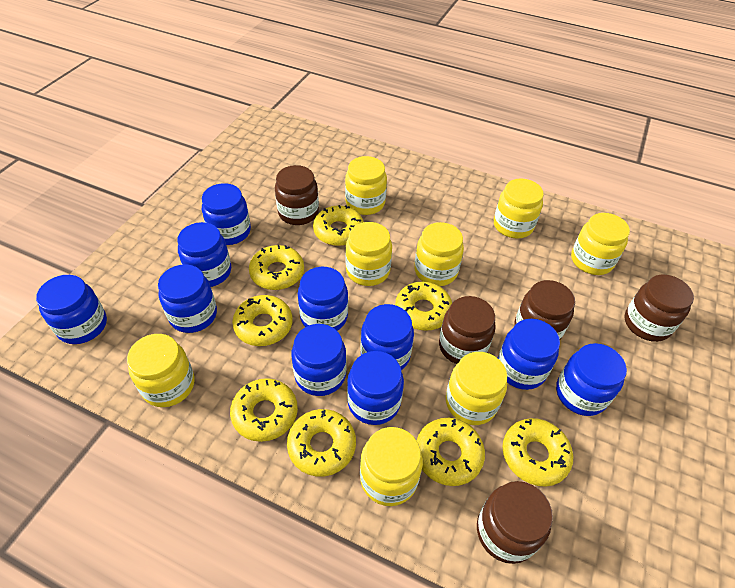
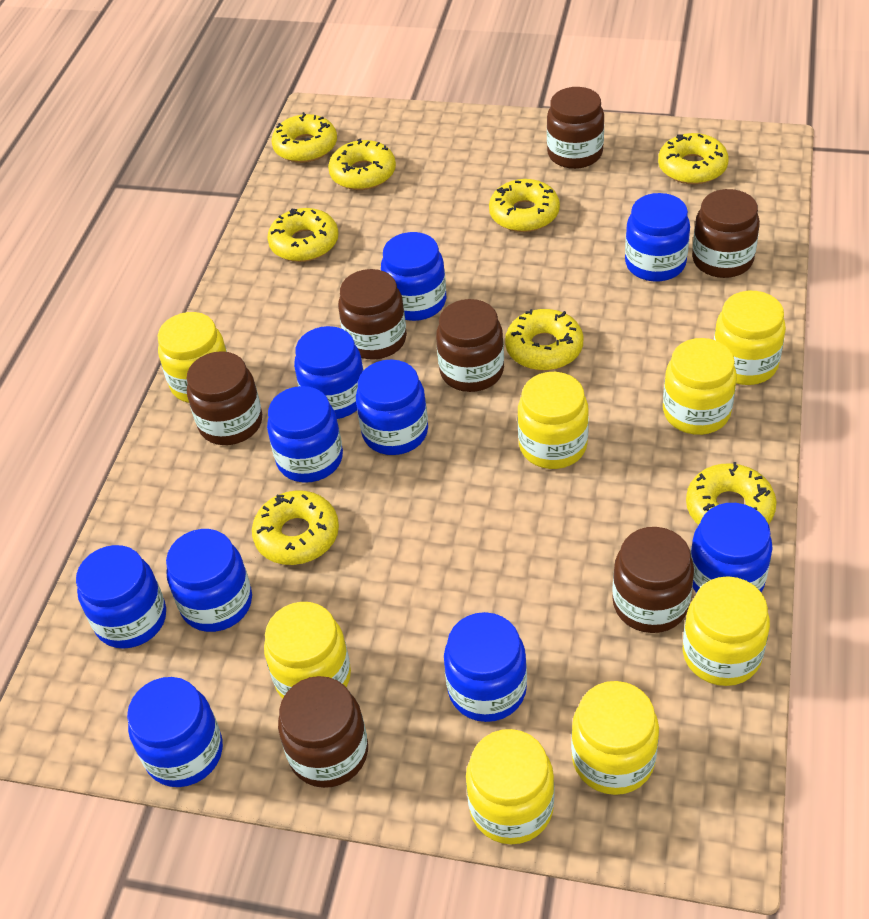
brown jar: [275,165,319,225] [439,296,496,364] [477,481,553,564] [514,280,575,340] [625,275,694,342] = 5 -> [187,351,262,445] [278,676,368,788] [338,269,407,360] [436,299,504,392] [547,87,604,169] [612,527,694,633] [692,189,760,278] = 7

